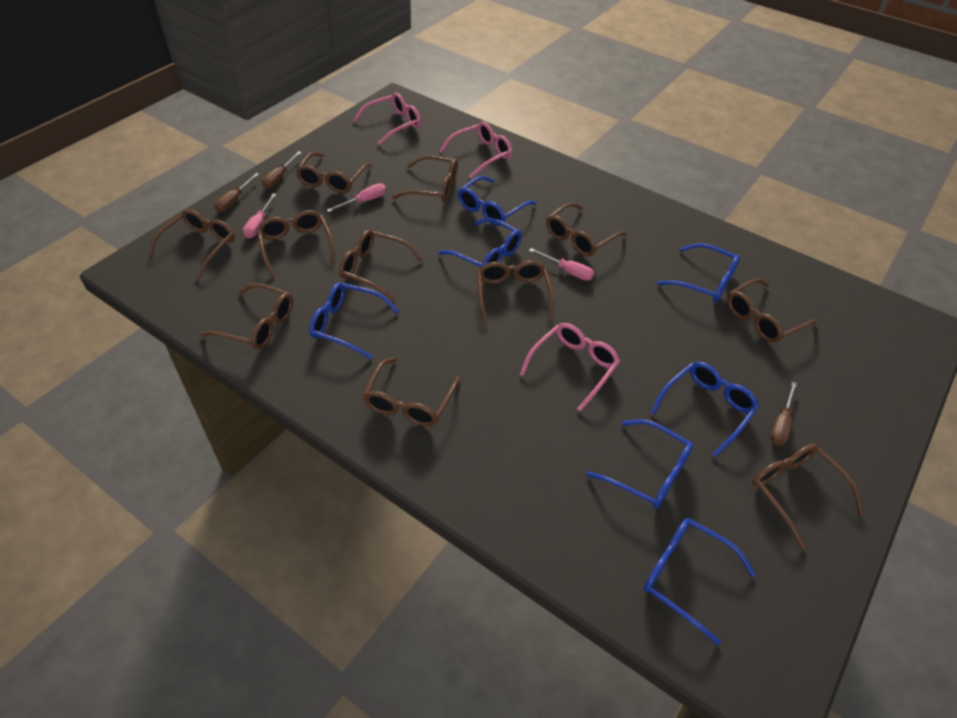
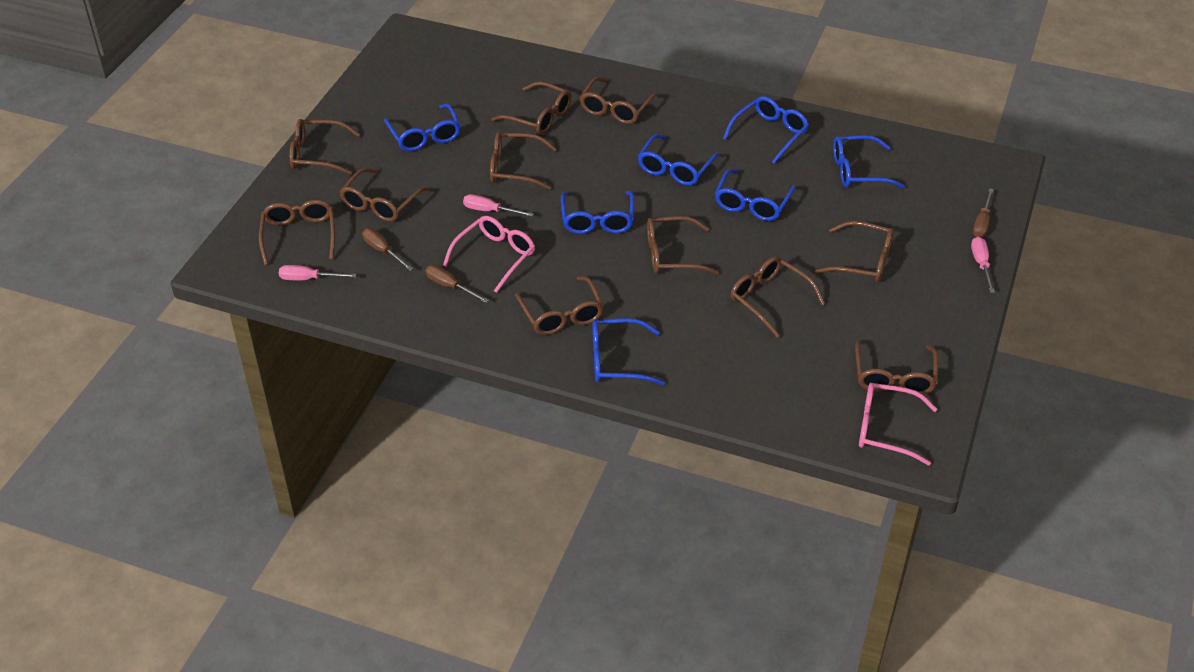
pink glasses: [354,92,421,145] [439,122,512,178] [520,323,620,412] = 3 -> [443,216,535,293] [859,383,937,466] = 2

